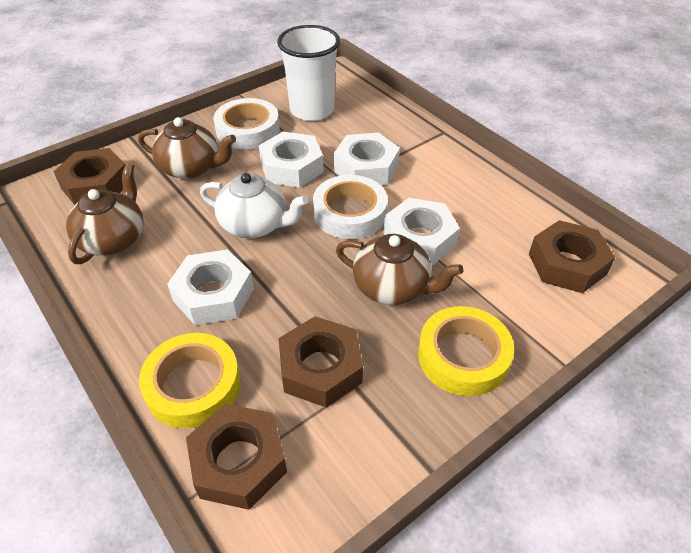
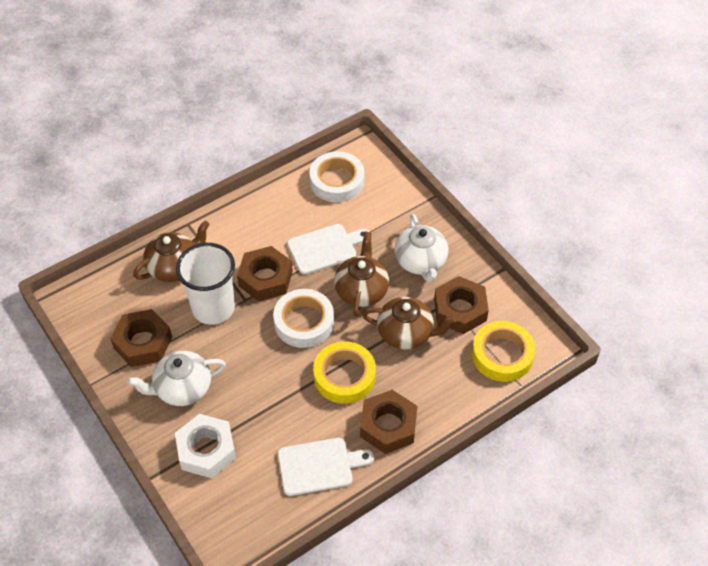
white cutting board: none = 0 -> [278,438,374,496] [287,224,369,275] = 2
white nut: [167,249,254,325] [259,131,324,188] [334,132,400,185] [384,198,460,265] = 4 -> [175,414,236,478] = 1
white teapot: [200,173,308,238] = 1 -> [127,351,226,406] [394,214,448,283] = 2

